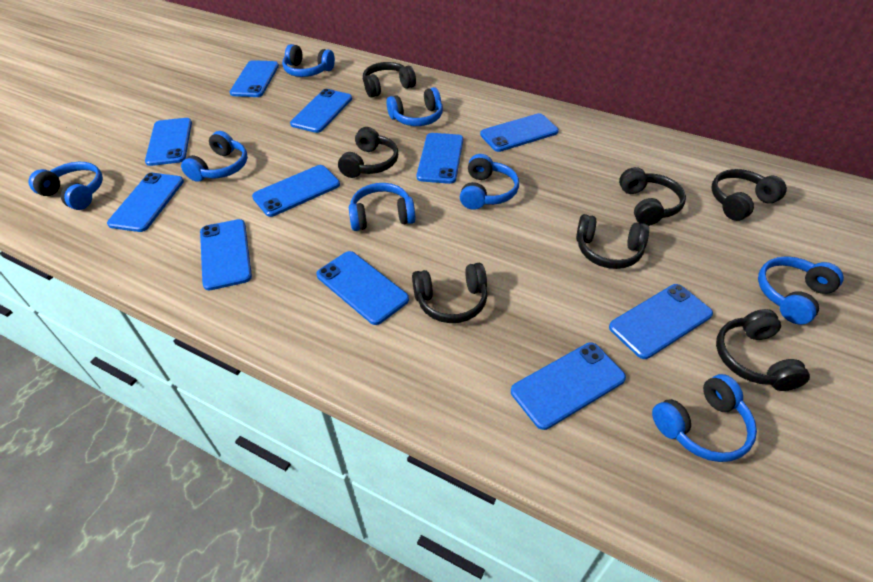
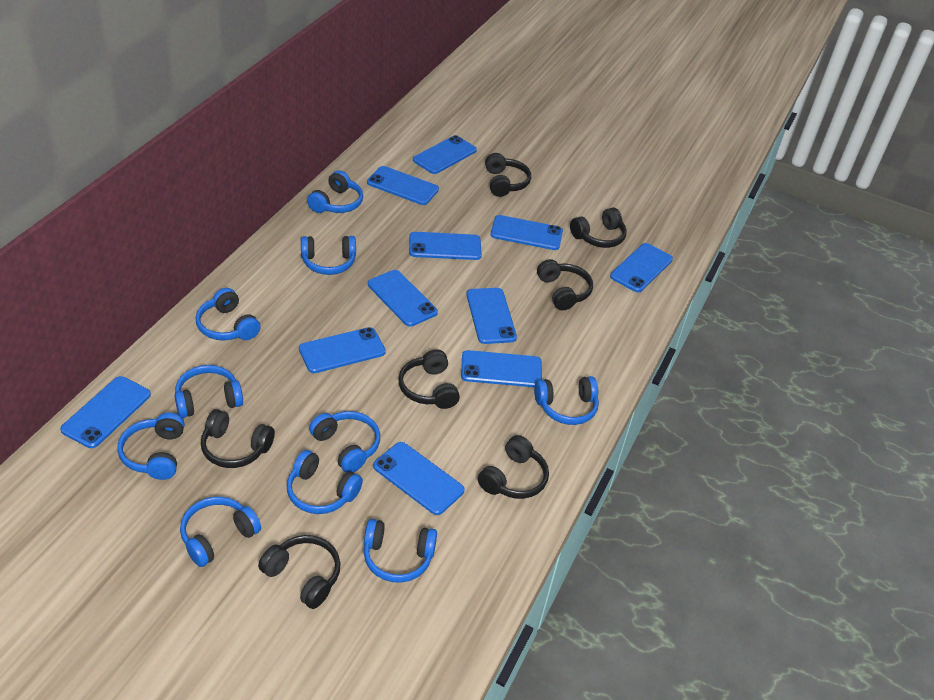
blue headphones: [28,162,103,210] [181,131,248,182] [282,44,335,77] [349,183,415,231] [386,87,443,126] [460,154,519,210] [652,374,757,462] [758,256,844,325] = 8 -> [117,413,184,480] [175,365,243,418] [180,497,261,567] [196,288,261,341] [287,450,363,514] [301,236,356,275] [307,170,363,213] [309,411,380,473] [364,519,437,583] [534,376,599,425] = 10

